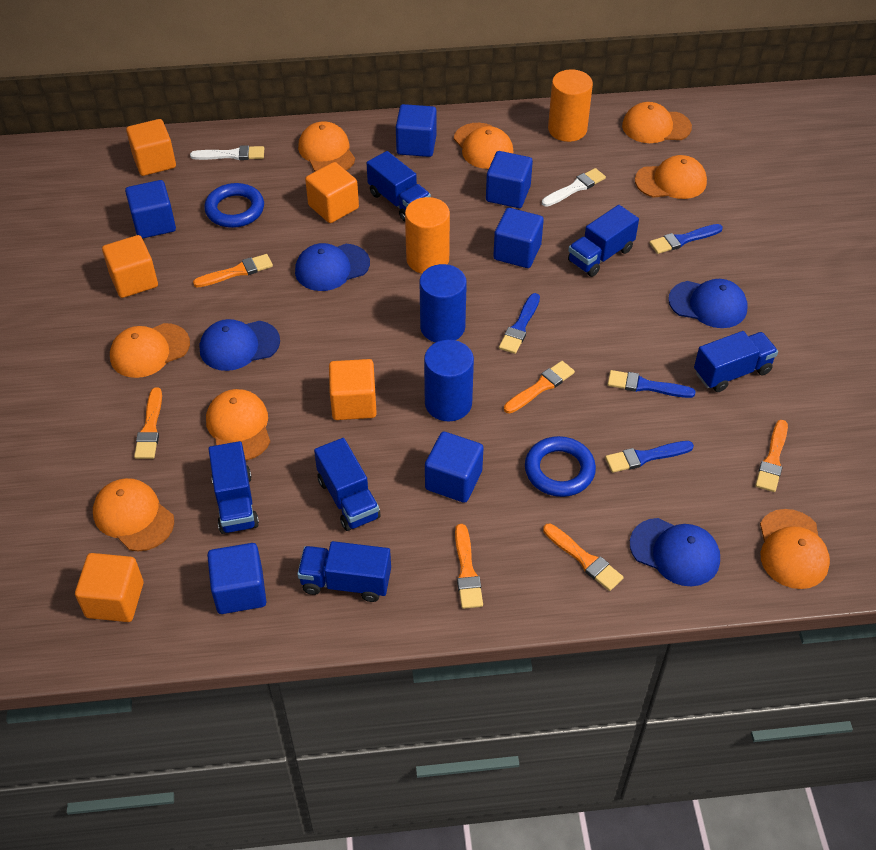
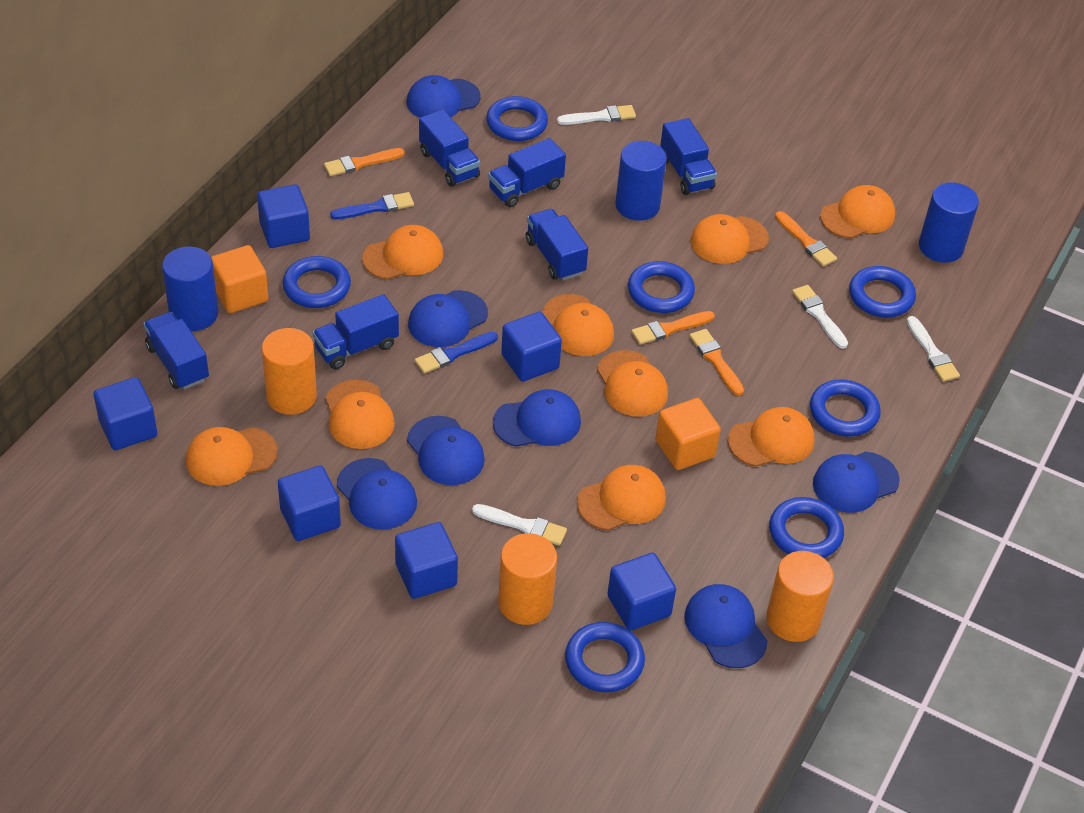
blue brush: [499,293,540,354] [605,441,694,473] [608,370,696,398] [650,224,723,254] = 4 -> [330,192,414,219] [415,332,498,373] = 2
blue cap: [200,319,280,371] [295,243,370,291] [630,518,720,586] [668,279,747,328] = 4 -> [337,458,417,530] [407,75,480,118] [407,416,485,485] [408,290,488,347] [493,389,581,447] [684,584,768,668] [813,452,900,513] = 7
blue cylinder: [419,264,467,343] [424,340,474,421] = 2 -> [162,247,218,331] [615,141,667,221] [919,182,979,263] = 3
blue ring: [204,183,264,228] [525,436,596,497] = 2 -> [282,256,351,308] [486,96,548,141] [565,622,645,692] [628,261,695,313] [769,497,844,558] [810,379,881,437] [849,266,916,317] = 7
orange brush: [134,387,162,459] [193,254,273,287] [455,524,483,609] [504,361,575,413] [543,524,624,591] [755,420,788,492] = 6 -> [324,148,405,176] [631,311,715,345] [690,329,744,396] [775,211,837,266] = 4
orange cap: [93,478,174,551] [110,323,190,378] [206,389,270,461] [298,121,355,171] [454,123,514,169] [622,102,692,143] [635,155,707,199] [760,509,830,589] = 8 -> [186,427,278,486] [325,380,395,449] [362,225,443,280] [542,294,614,356] [577,465,666,530] [597,350,668,417] [691,214,769,264] [728,407,814,467] [820,185,895,238] = 9
orange cube: [75,553,144,622] [102,235,158,298] [126,119,176,176] [305,162,359,223] [329,359,377,420] = 5 -> [211,245,268,313] [655,398,721,470] = 2
orange cylinder: [405,197,450,273] [548,70,593,142] = 2 -> [262,328,317,415] [498,533,557,625] [766,551,834,642] = 3
white brush: [190,145,264,160] [542,168,606,207] = 2 -> [472,504,567,546] [557,105,636,125] [792,285,848,349] [906,316,960,382] = 4

